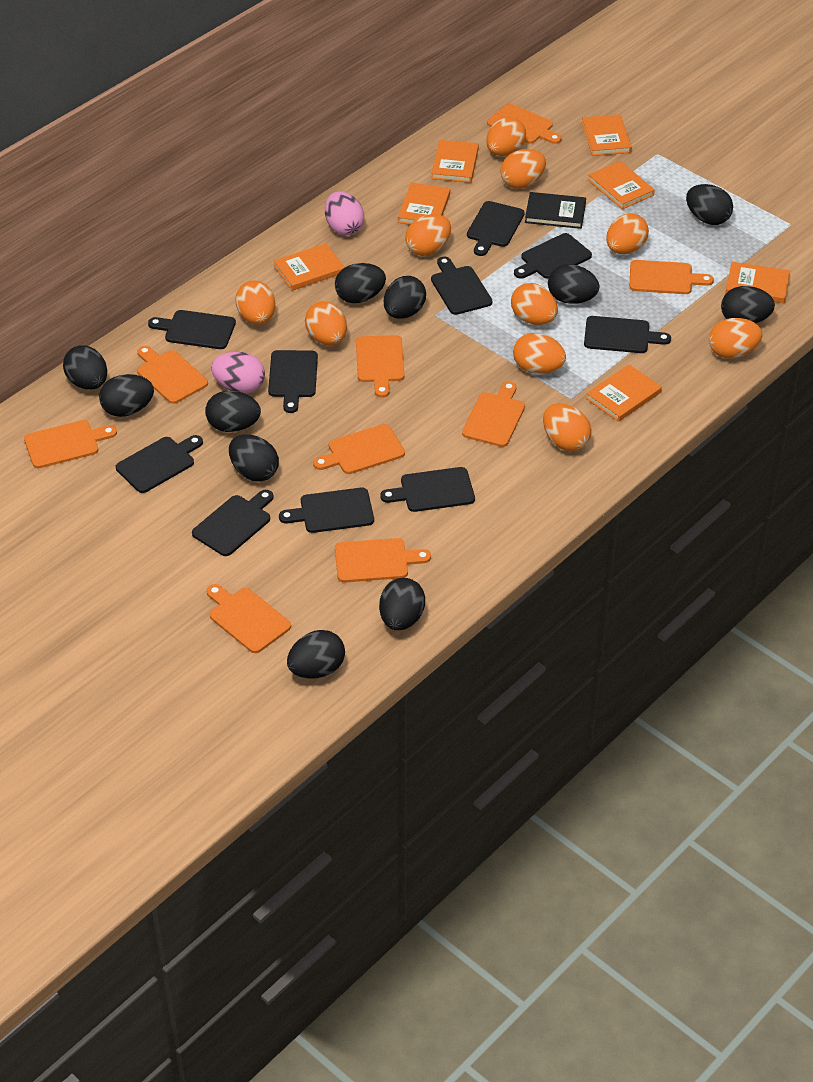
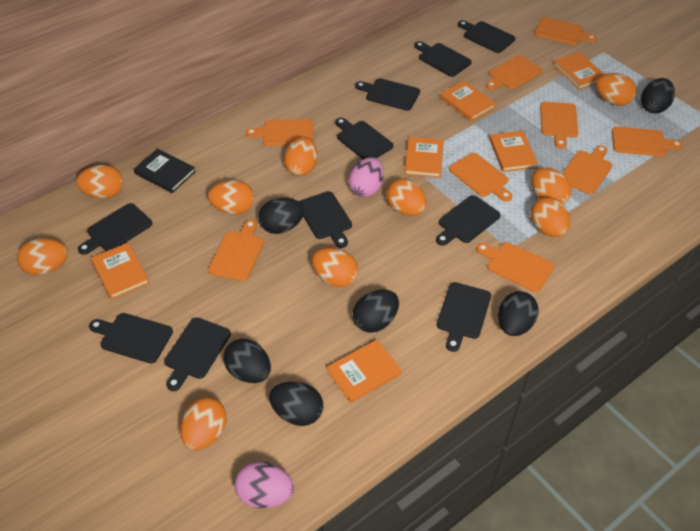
black egg: [63,346,107,390] [99,374,154,417] [205,391,261,432] [229,434,279,482] [287,630,345,679] [335,263,386,303] [379,578,425,630] [384,276,426,319] [548,264,599,304] [686,184,733,225] [721,286,775,323] = 11 -> [224,339,271,383] [258,198,304,234] [269,382,323,426] [353,290,399,333] [498,291,539,336] [641,78,675,113] = 6
orange book: [274,243,345,291] [398,183,450,225] [431,140,479,183] [582,114,632,156] [586,364,662,422] [588,161,655,209] [725,262,790,303] = 7 -> [91,243,149,300] [327,340,401,403] [404,137,444,178] [440,80,496,121] [489,131,538,172] [553,52,605,90] = 6

